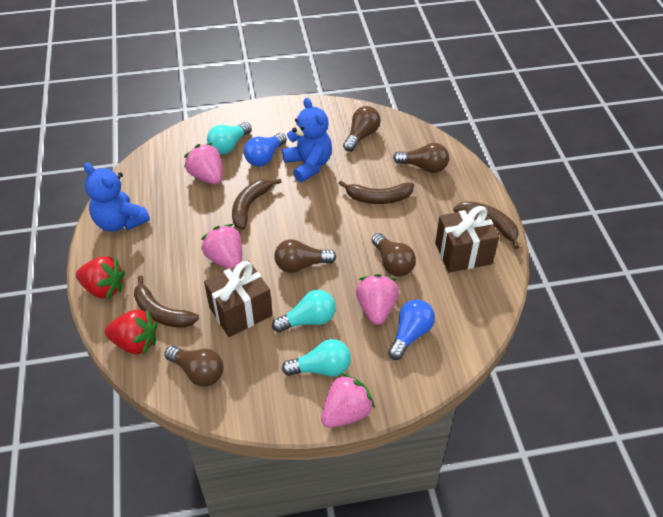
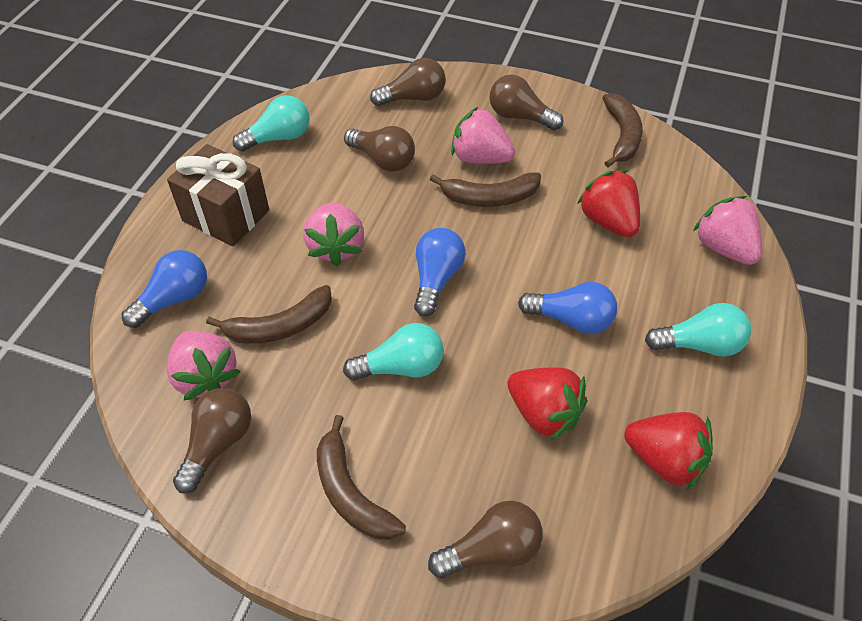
blue light bulb: [244,133,287,167] [388,299,435,360] = 2 -> [122,250,207,328] [414,228,466,316] [518,282,617,334] = 3
blue teddy bear: [84,163,150,232] [282,98,332,182] = 2 -> none = 0
brown gift: [204,261,273,337] [435,206,499,273] = 2 -> [167,144,269,246] = 1
red strawberry: [76,256,125,300] [105,309,157,355] = 2 -> [507,368,587,441] [577,170,640,237] [624,412,713,490] = 3

